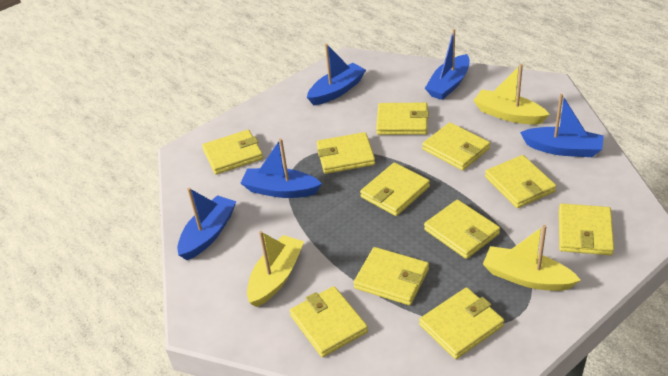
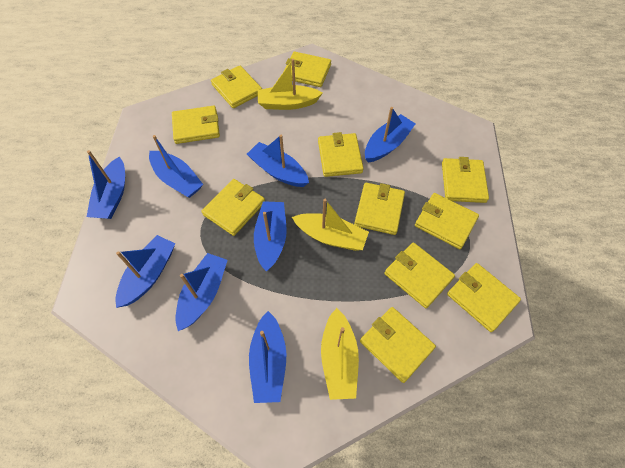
blue boat: [177,188,236,260] [240,138,322,198] [307,44,366,105] [425,29,470,100] [520,94,604,157] = 5 -> [87,150,125,219] [116,235,175,308] [149,135,203,198] [175,253,228,331] [247,135,309,187] [249,311,286,403] [254,201,287,271] [365,107,416,163] = 8

